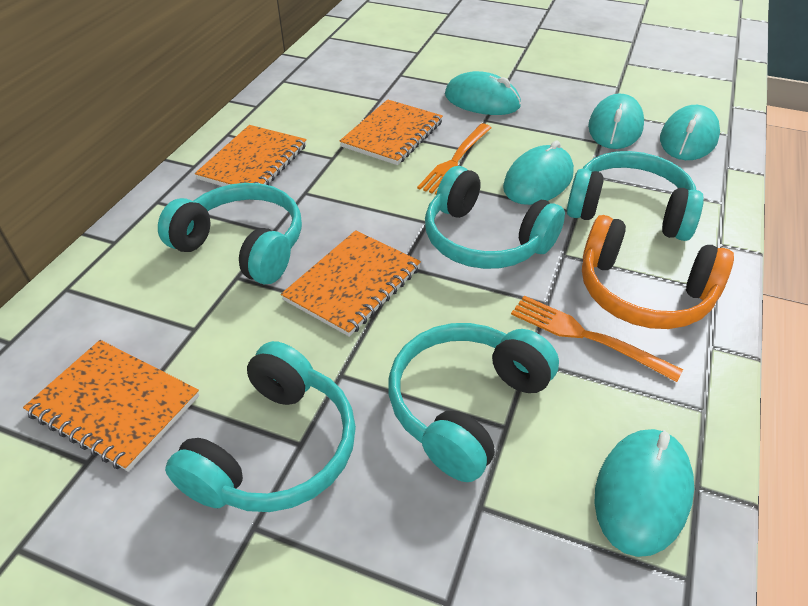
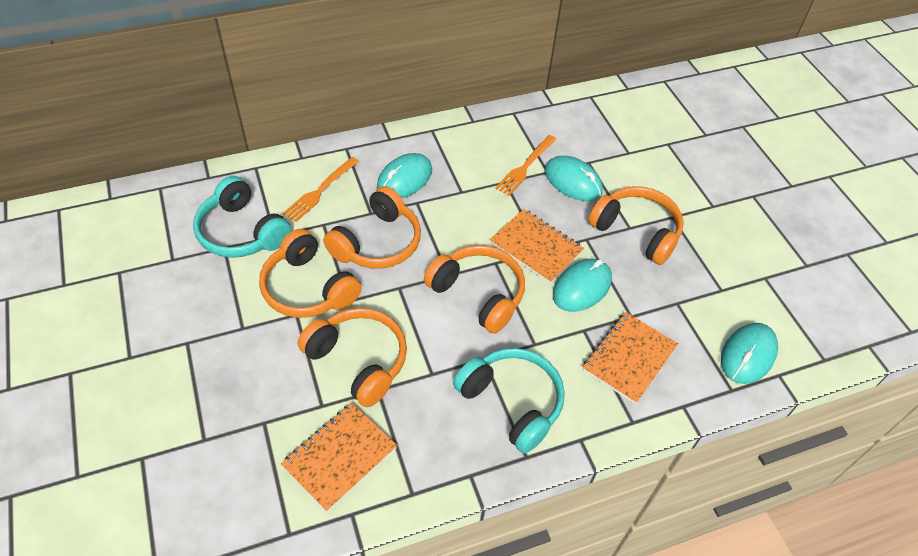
orange headphones: [582,215,734,329] = 1 -> [259,229,362,318] [298,308,407,407] [323,186,421,269] [424,245,525,334] [588,186,684,265] = 5
orange notebook: [23,340,199,472] [195,125,307,186] [281,230,421,337] [339,99,443,165] = 4 -> [281,403,397,512] [490,209,584,283] [583,312,678,404] = 3
turquoise headphones: [158,183,302,284] [165,341,356,512] [389,323,559,482] [425,166,565,269] [567,151,704,241] = 5 -> [193,176,291,258] [453,348,565,454] = 2
turquoise mouse: [445,71,521,115] [503,141,574,205] [588,94,644,149] [594,429,694,557] [660,105,720,160] = 5 -> [377,153,432,198] [545,156,603,201] [553,259,612,312] [721,323,778,384] = 4

